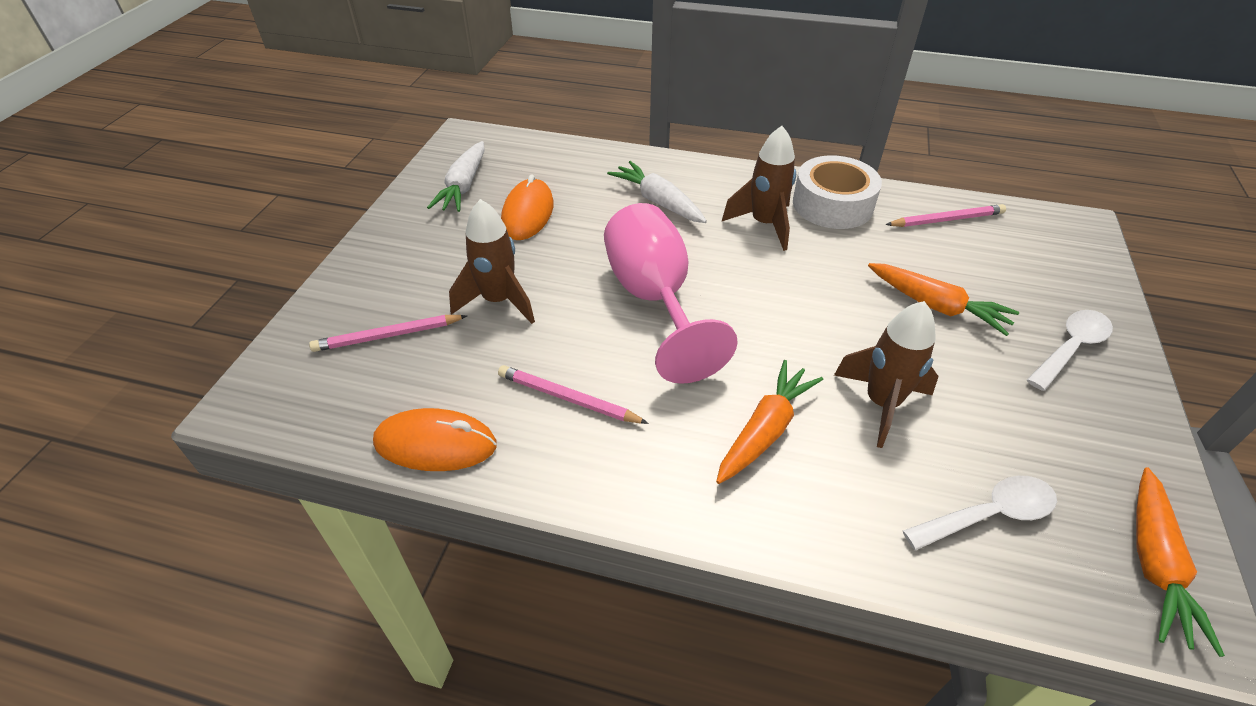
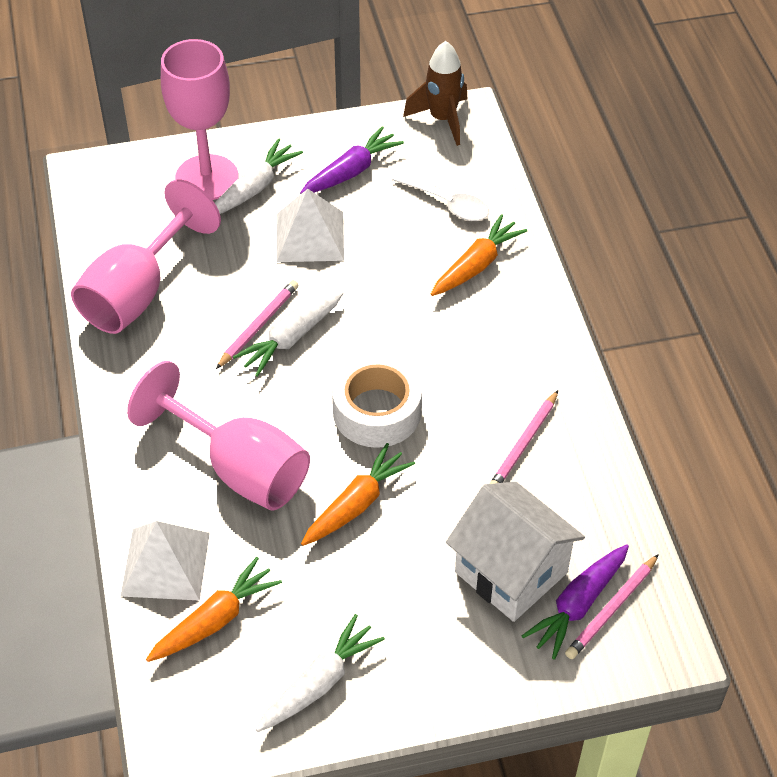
brown rocket: [449,199,535,324] [722,126,796,251] [834,301,939,448] = 3 -> [403,41,467,146] = 1
orange mouse: [373,408,497,471] [501,174,554,240] = 2 -> none = 0
pink goblet: [604,203,738,384] = 1 -> [71,179,221,334] [127,361,310,510] [161,39,239,200] = 3
purple carrot: none = 0 -> [300,126,404,194] [522,544,629,660] = 2
white carrot: [427,141,485,212] [607,161,707,223] = 2 -> [215,138,303,214] [233,291,343,377] [256,614,385,732] = 3
white house: none = 0 -> [446,482,585,622] = 1
white pyramid: none = 0 -> [121,521,210,601] [277,189,344,262] = 2
white spoon: [903,476,1057,550] [1027,310,1113,391] = 2 -> [392,171,489,221] = 1

